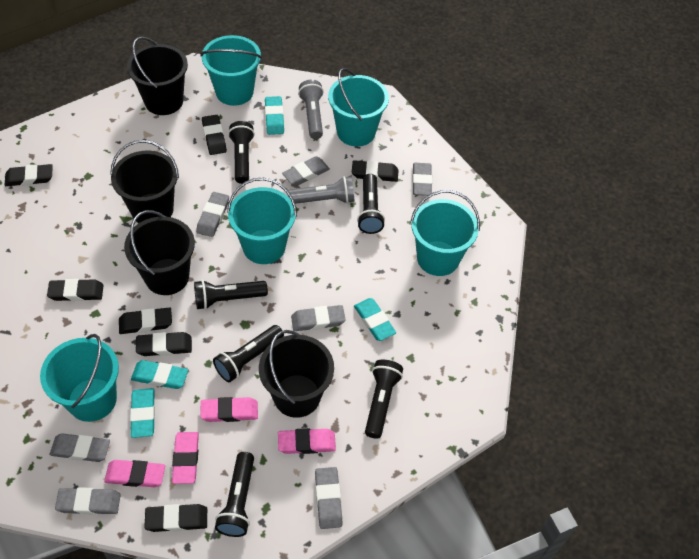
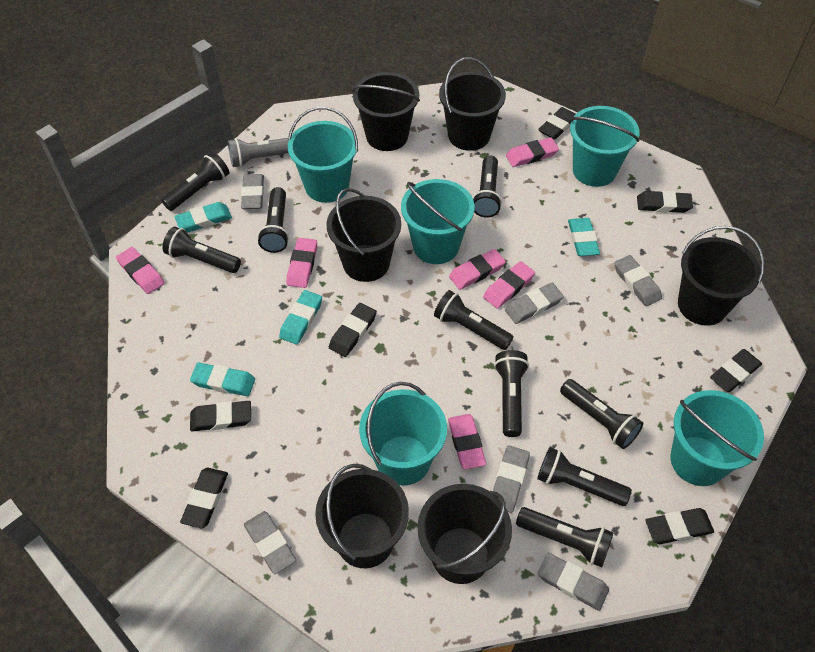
black bucket: [110,140,179,223] [124,210,195,295] [127,37,188,115] [259,330,334,418] = 4 -> [315,464,409,568] [326,188,401,282] [352,72,420,151] [418,484,512,584] [439,57,506,151] [678,226,764,325] = 6
black flashlight: [194,280,268,310] [213,325,284,382] [215,452,254,537] [228,121,255,184] [357,174,385,234] [365,360,403,439] = 6 -> [161,152,229,211] [163,227,241,273] [258,187,289,253] [434,290,514,350] [472,155,502,218] [494,350,529,437] [516,507,614,567] [537,447,632,506] [560,379,643,449] = 9
grey eraser: [50,433,110,462] [55,488,121,515] [196,192,229,237] [282,156,330,186] [291,305,346,331] [315,467,342,529] [412,163,432,196] = 7 -> [241,174,264,209] [244,511,296,574] [493,445,530,513] [505,283,564,324] [538,553,609,611] [614,255,662,306] = 6
grey flashlight: [288,176,355,204] [298,80,324,139] = 2 -> [228,138,288,167] = 1
pink eraser: [104,460,165,487] [172,432,199,484] [200,397,258,422] [278,428,336,454] = 4 -> [116,247,165,294] [286,238,317,288] [448,414,486,469] [449,249,506,290] [483,261,535,309] [506,137,559,167] = 6

